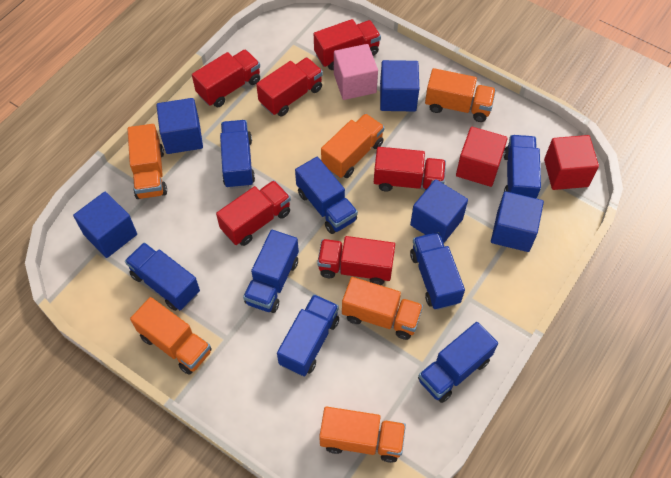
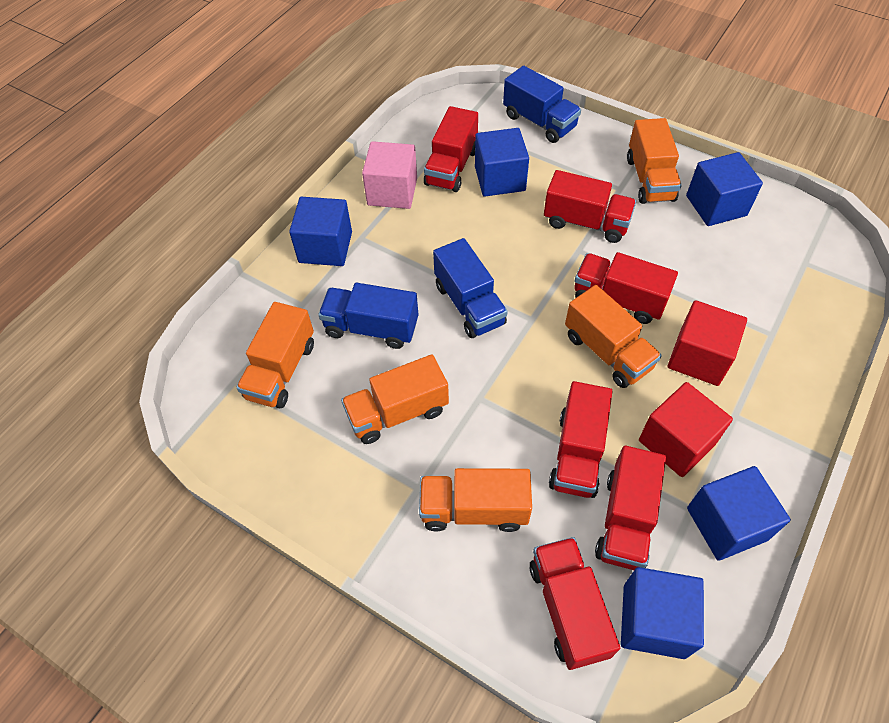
blue truck: [125,242,200,311] [220,120,255,189] [243,230,299,313] [277,294,339,376] [295,157,358,234] [410,232,465,310] [418,322,498,403] [503,135,541,199] = 8 -> [318,283,419,349] [433,238,508,338] [503,66,581,143] = 3
orange truck: [128,124,167,199] [130,297,212,375] [319,406,406,463] [321,114,385,178] [342,277,423,340] [425,68,496,122] = 6 -> [236,302,314,409] [341,354,449,444] [419,468,532,532] [565,285,662,388] [627,118,682,204] = 5

